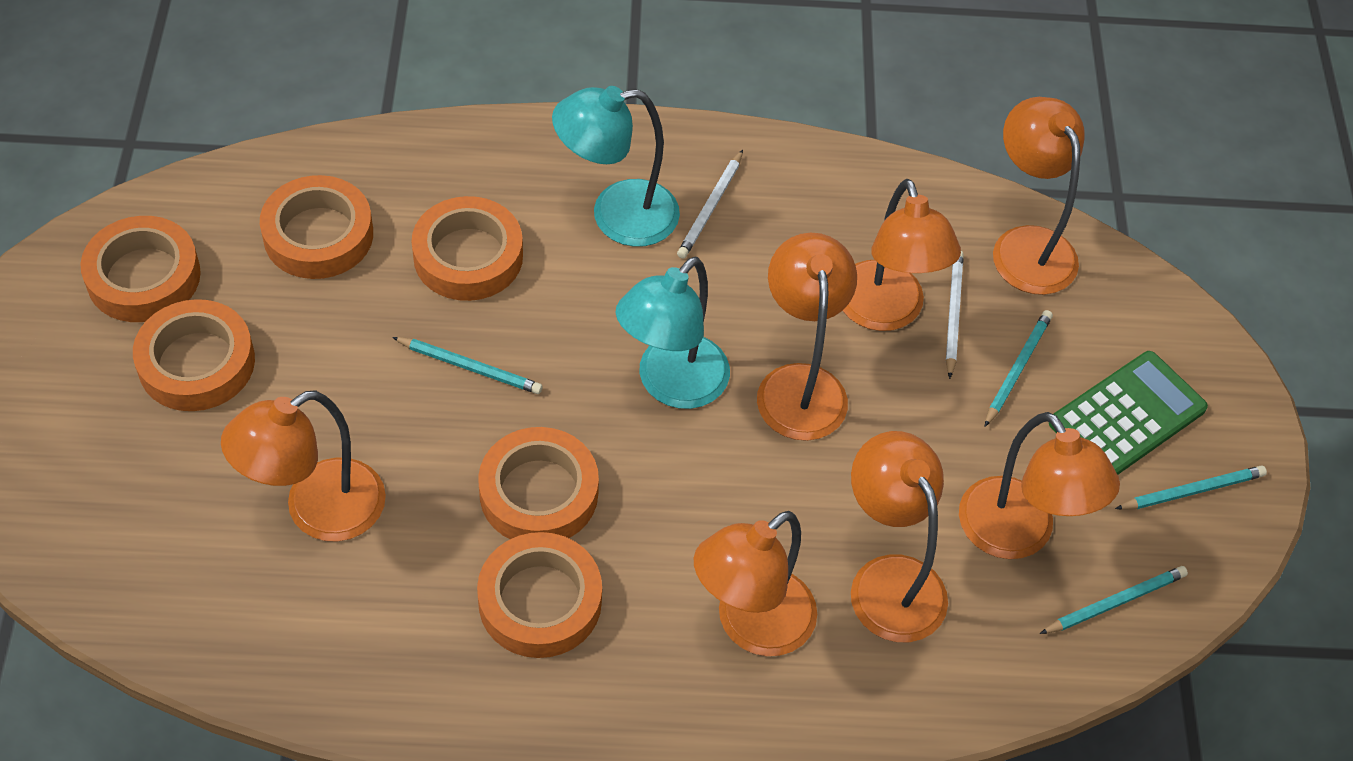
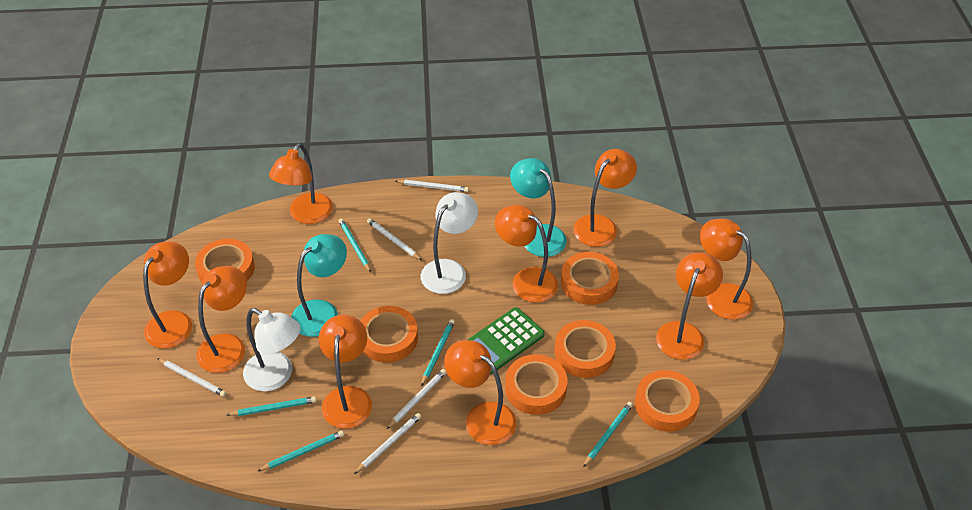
orange lamp: [221,390,386,542] [694,511,817,656] [757,233,857,441] [843,179,961,331] [851,431,948,642] [959,412,1120,559] [993,97,1085,295] = 7 -> [143,242,192,348] [196,266,247,373] [269,143,333,224] [319,314,372,429] [444,340,517,445] [495,205,558,302] [573,149,637,247] [656,252,723,360] [700,219,753,320] = 9
turquoise pencil: [392,337,543,394] [985,310,1053,427] [1040,566,1188,634] [1115,465,1267,510] = 4 -> [227,396,316,416] [258,430,344,471] [339,218,371,272] [421,319,455,386] [583,402,633,467] = 5
white lamp: none = 0 -> [243,308,301,391] [421,192,478,294] = 2
white pencil: [677,150,743,259] [946,251,964,379] = 2 -> [157,358,227,397] [354,413,421,474] [367,218,422,260] [387,369,446,429] [396,180,469,192] = 5

